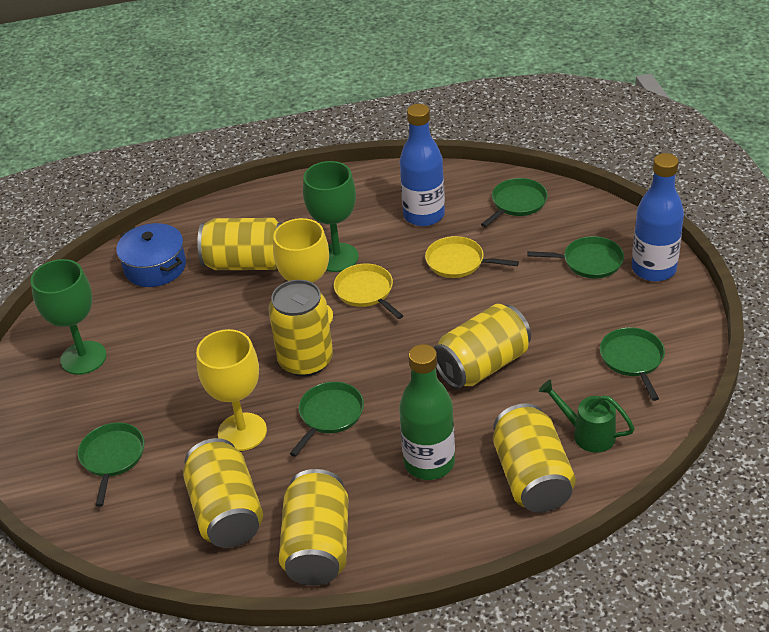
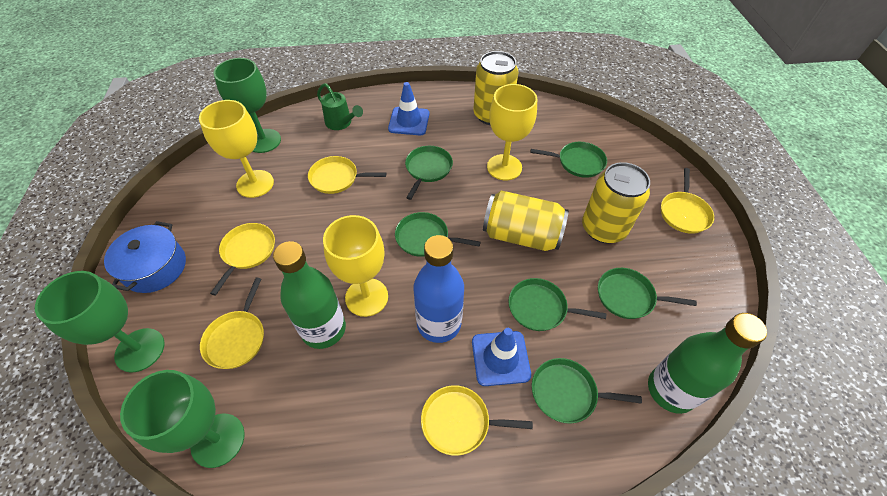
blue bottle: [399,104,445,226] [632,153,684,281] = 2 -> [414,235,464,343] = 1
blue traffic cone: none = 0 -> [388,82,429,135] [472,328,531,386] = 2
green bottle: [399,344,455,480] = 1 -> [273,241,346,349] [648,313,767,414] = 2
green goblet: [31,259,107,375] [303,161,359,272] = 2 -> [35,271,165,373] [120,370,245,468] [214,58,281,153] = 3
green pan: [78,423,145,507] [290,382,364,457] [481,178,548,227] [527,236,624,278] [600,327,665,401] = 5 -> [395,212,481,257] [405,146,453,200] [508,278,606,331] [531,142,607,178] [532,358,642,424] [598,268,697,319] = 6
yellow can: [183,438,263,548] [197,218,283,270] [268,280,333,377] [279,469,348,586] [433,304,531,389] [493,403,576,513] = 6 -> [473,51,518,125] [483,190,569,251] [582,162,650,243] = 3
yellow goblet: [196,329,267,451] [273,218,333,325] = 2 -> [199,100,274,198] [323,215,388,317] [487,84,537,180] = 3
yellow pan: [334,263,403,319] [425,236,519,278] = 2 -> [200,278,264,369] [210,223,275,296] [308,156,386,194] [421,385,533,456] [661,168,714,234] = 5

